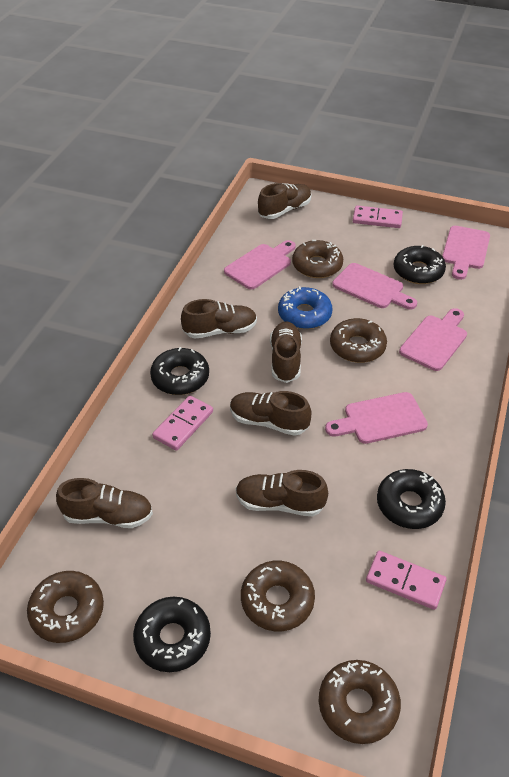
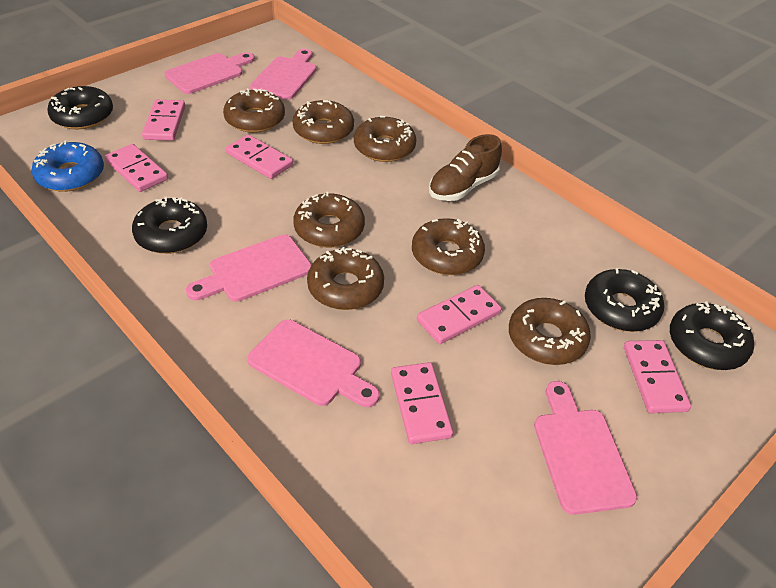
brown donut: [27,571,104,643] [241,561,315,631] [292,240,343,278] [319,660,401,744] [330,318,387,363] = 5 -> [223,88,285,133] [293,100,354,144] [293,192,365,248] [307,247,384,310] [354,116,416,162] [412,218,485,275] [509,298,591,365] = 7
brown shoe: [56,478,153,528] [181,299,257,339] [230,391,311,436] [236,470,328,517] [258,183,312,219] [270,321,302,383] = 6 -> [429,134,502,201] = 1
pink domino: [152,396,213,451] [353,205,403,228] [366,551,446,610] = 3 -> [105,144,168,192] [142,100,185,141] [226,135,293,179] [391,362,453,444] [417,285,502,344] [624,340,691,413] = 6

